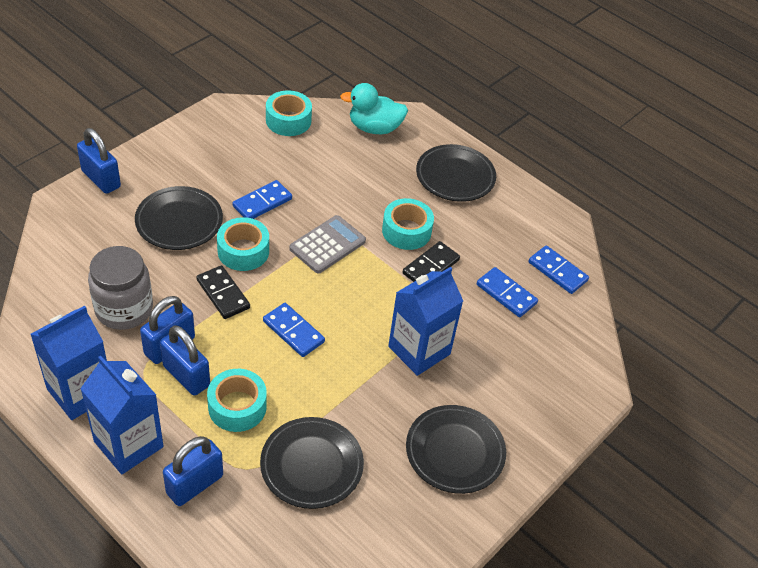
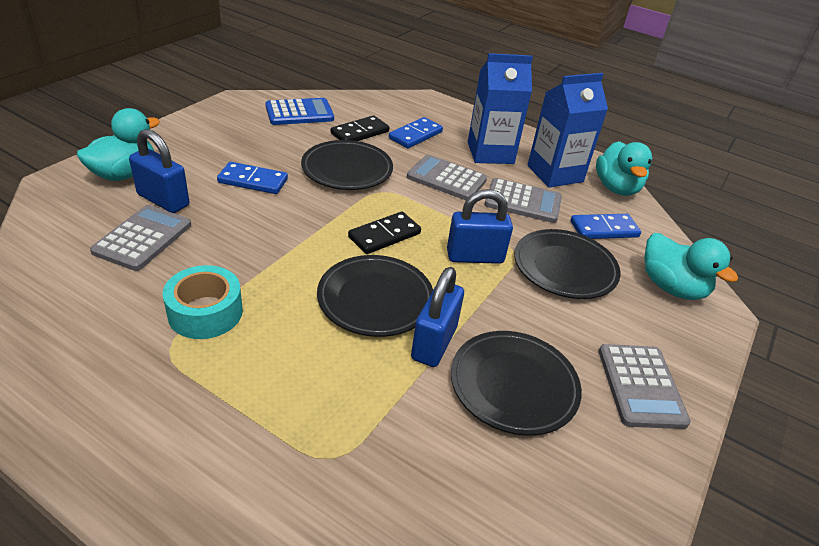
blue calculator: none = 0 -> [265,98,334,125] = 1
blue carton: [30,306,107,420] [80,356,164,474] [388,267,463,376] = 3 -> [468,53,533,164] [527,73,608,188] = 2
blue domino: [232,180,292,219] [263,303,325,357] [477,267,538,317] [529,245,589,294] = 4 -> [217,162,288,194] [389,117,443,148] [571,214,641,239] = 3
blue padlock: [77,128,121,194] [140,296,195,364] [160,325,210,396] [163,436,223,506] = 4 -> [129,129,189,213] [411,267,464,367] [447,189,513,264] = 3
grey calculator: [289,215,366,274] = 1 -> [90,205,191,271] [407,155,487,200] [485,178,562,223] [599,344,691,429] = 4
grey jar: [88,246,153,330] = 1 -> none = 0
turquoise duck: [340,83,408,134] = 1 -> [77,108,160,181] [596,141,652,196] [644,233,738,300] = 3
turquoise tape: [207,369,267,432] [217,217,269,271] [266,90,312,136] [382,198,434,250] = 4 -> [163,265,243,339] = 1

